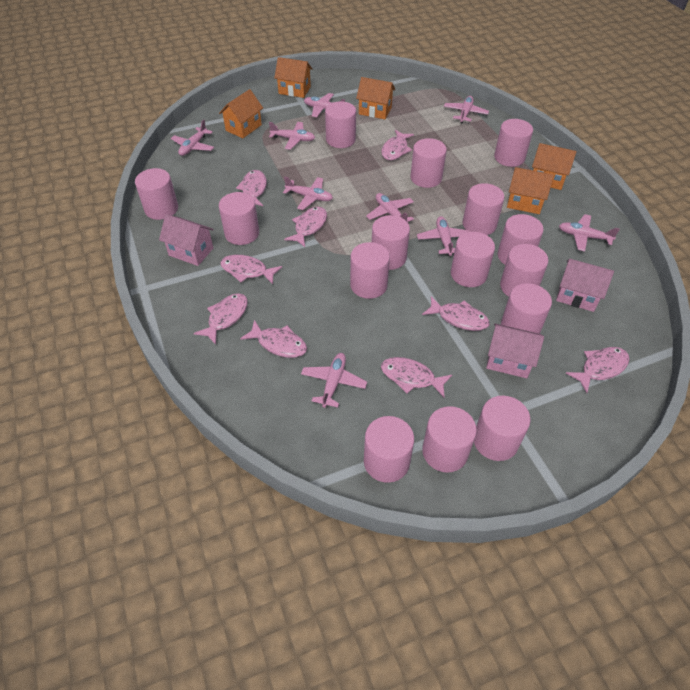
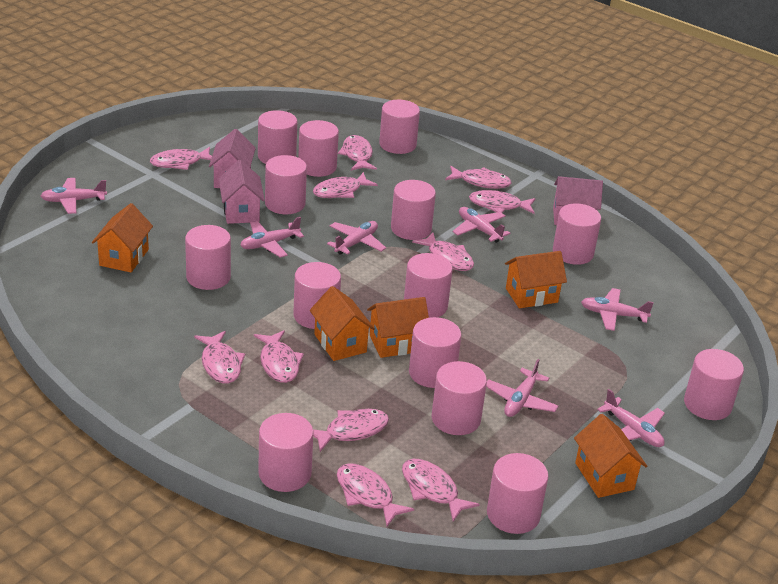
pink cylinder: [135,168,178,220] [219,192,259,245] [325,101,356,148] [350,242,390,299] [364,416,414,483] [372,215,410,270] [410,138,447,188] [422,406,477,473] [451,232,495,287] [463,183,504,235] [474,396,531,461] [494,119,533,167] [498,214,544,265] [500,244,548,297] [501,283,552,334] = 15 -> [185,225,231,290] [258,110,297,164] [258,413,314,492] [265,155,307,214] [293,262,341,329] [298,120,339,177] [379,100,420,154] [391,180,436,240] [404,253,453,318] [409,317,461,388] [432,361,487,435] [487,453,548,534] [553,204,601,265] [684,349,744,420] = 14
pink fish: [194,293,248,345] [220,255,282,284] [236,170,267,206] [240,320,307,358] [284,207,327,247] [381,130,414,160] [381,357,452,398] [422,296,490,331] [566,347,630,393] = 9 -> [150,147,212,170] [194,331,245,383] [254,330,304,383] [313,172,378,198] [313,409,389,452] [337,463,414,527] [338,135,377,171] [402,459,480,522] [412,232,474,271] [445,166,512,189] [469,190,536,214] = 11
pink plane: [171,119,214,156] [269,122,315,150] [283,176,333,210] [301,353,367,408] [304,93,345,117] [366,193,414,222] [417,216,471,256] [444,96,489,123] [559,214,620,251] = 9 -> [41,178,107,214] [240,217,304,258] [327,221,386,255] [452,207,510,243] [486,359,558,417] [581,288,654,331] [597,389,665,447] = 7

